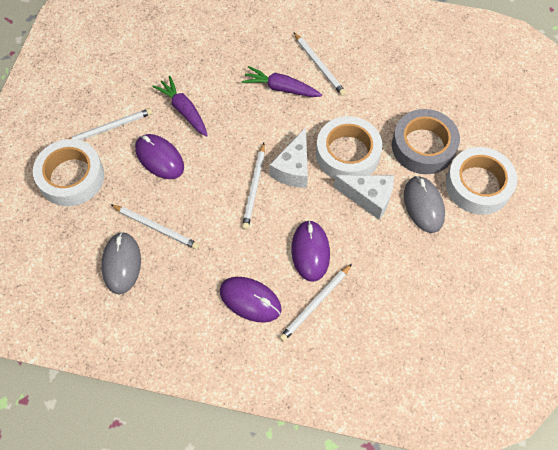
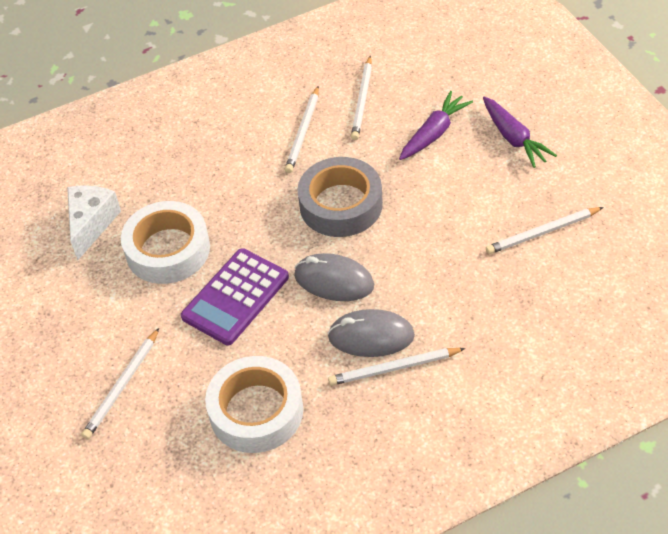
purple calculator: none = 0 -> [181,248,289,345] = 1
purple mouse: [135,134,184,179] [220,277,282,323] [291,220,330,282] = 3 -> none = 0
white cheese: [270,128,308,188] [334,175,394,220] = 2 -> [67,185,121,260] = 1
white tape: [33,139,104,206] [316,116,382,179] [446,147,517,215] = 3 -> [121,201,210,284] [205,356,303,453] = 2

